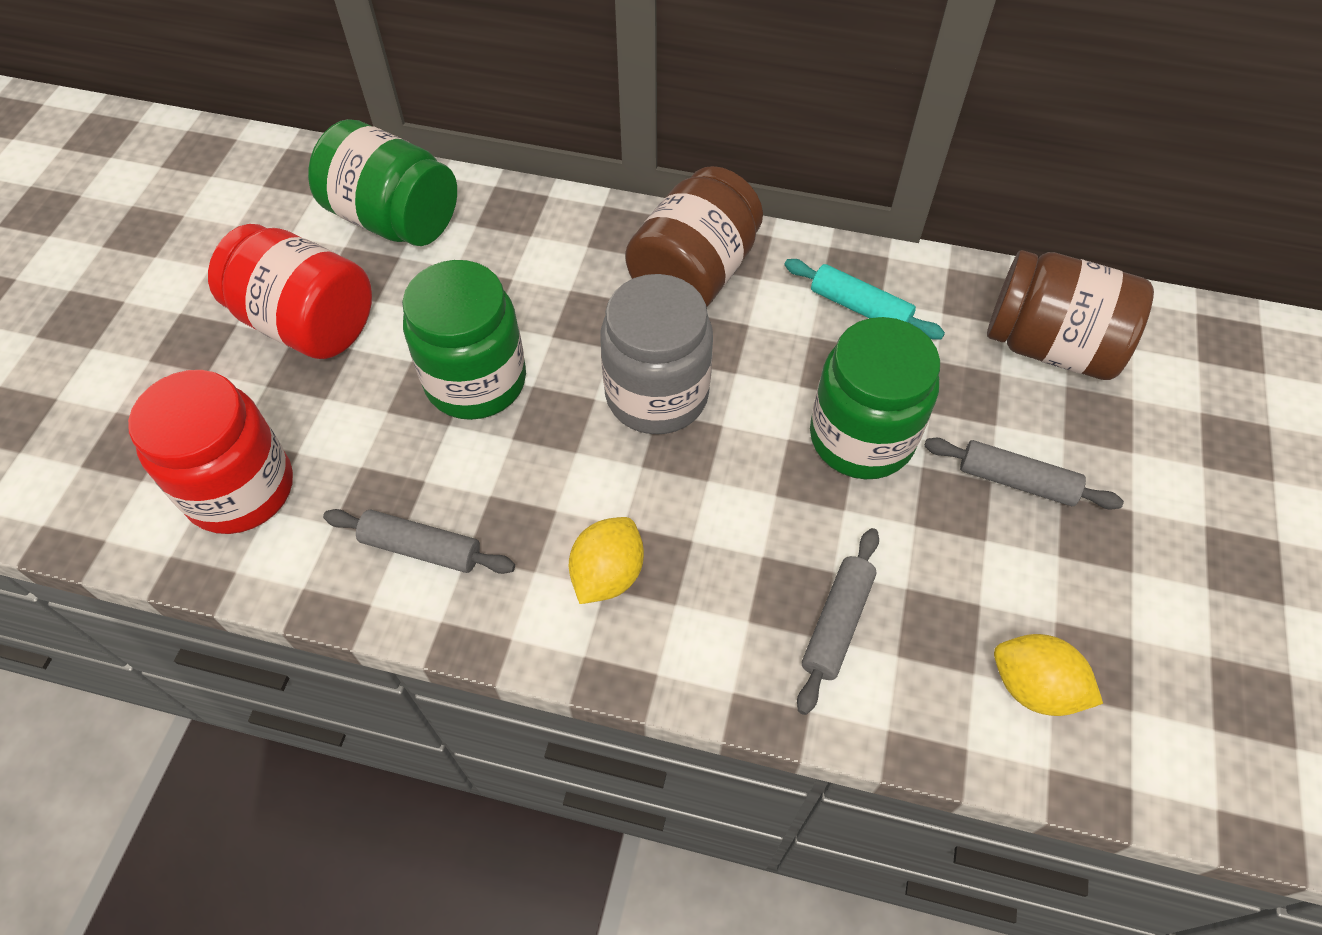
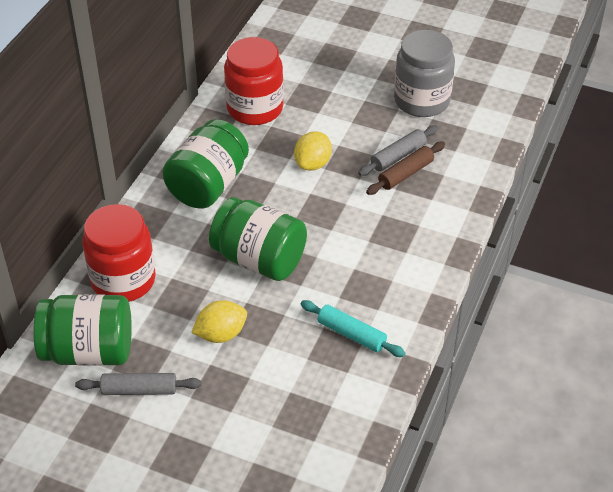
brown jar: [625,166,763,307] [987,250,1154,380] = 2 -> none = 0
brown rolling pin: none = 0 -> [366,142,445,195] = 1
grey rolling pin: [323,509,515,574] [797,528,879,715] [924,438,1124,509] = 3 -> [75,373,202,395] [358,125,438,176] = 2

